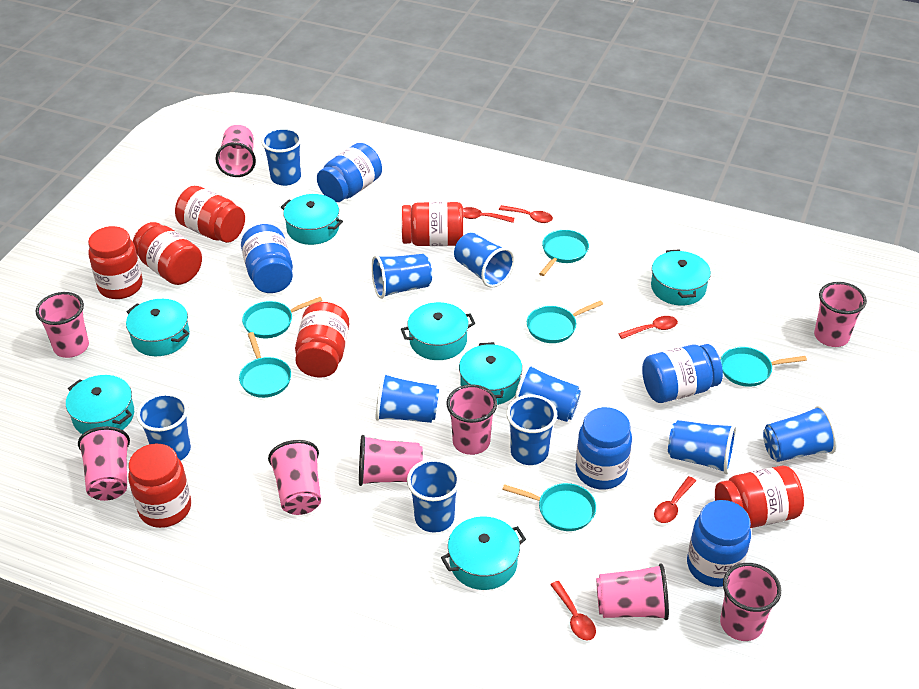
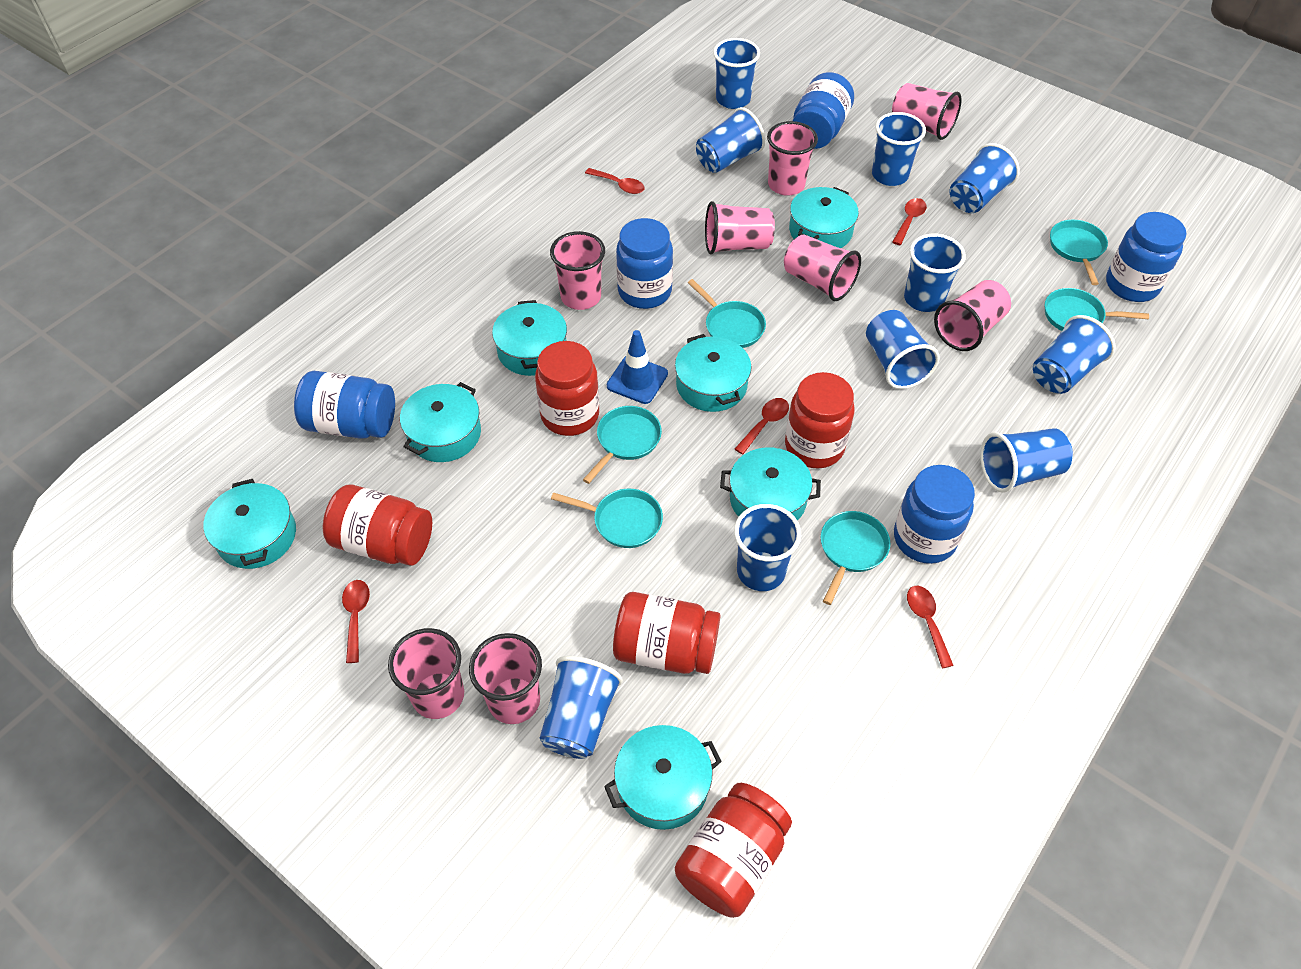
blue traffic cone: none = 0 -> [607,330,668,404] = 1
pink cup: [36,292,89,358] [78,426,130,501] [215,125,256,177] [268,440,321,515] [359,435,423,486] [446,384,497,455] [596,563,669,620] [720,563,781,641] [814,282,867,347] = 9 -> [388,628,464,719] [469,633,542,724] [550,231,605,310] [705,201,775,255] [767,121,818,196] [784,234,861,301] [892,83,962,140] [934,280,1011,351] = 8
red jar: [88,226,143,299] [128,444,191,528] [133,222,202,285] [175,186,245,243] [295,302,349,378] [402,202,463,246] [715,466,804,528] = 7 -> [323,485,432,566] [535,341,599,436] [613,592,720,674] [675,783,792,918] [785,372,855,468] = 5

